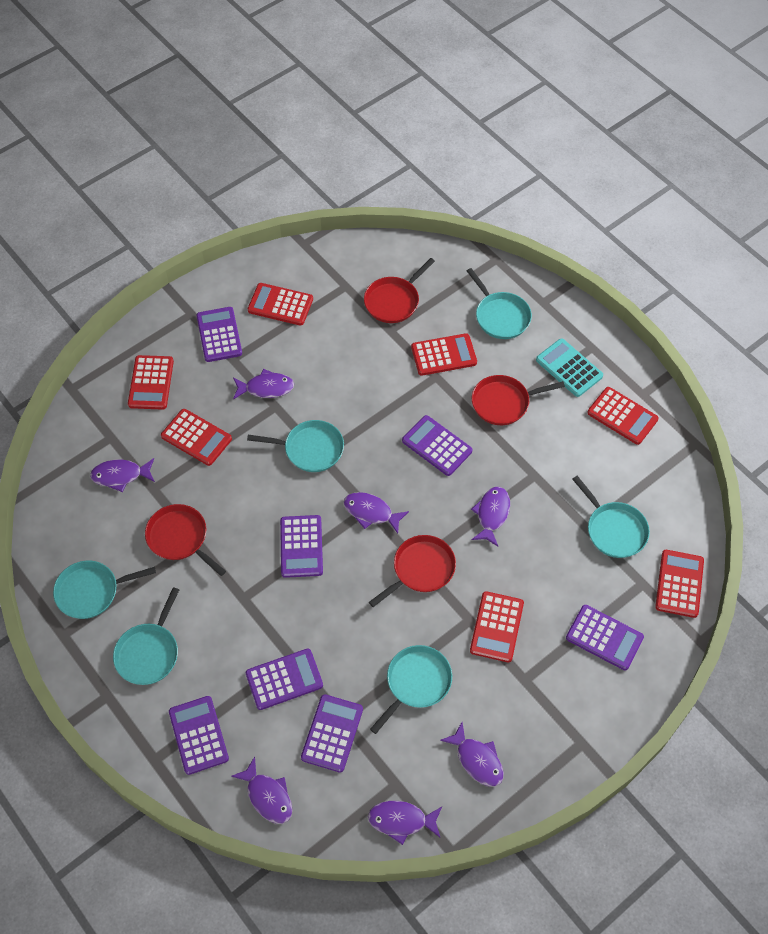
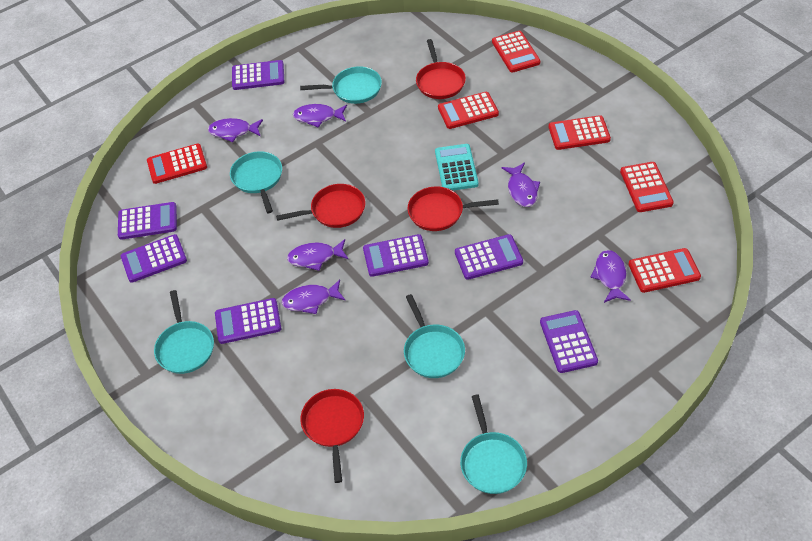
purple fish: [90,458,155,492] [231,757,293,824] [233,369,294,400] [344,492,409,534] [368,801,442,845] [440,722,504,786] [471,487,510,546] = 7 -> [208,118,263,142] [282,279,346,314] [287,239,349,271] [293,104,347,128] [501,162,540,207] [590,250,631,303] = 6
red calculator: [128,355,174,410] [161,409,232,466] [248,283,313,326] [411,333,477,376] [470,591,524,662] [587,387,659,445] [655,550,704,618] = 7 -> [147,144,207,184] [438,92,499,129] [492,31,540,73] [549,115,611,150] [620,162,674,212] [628,248,701,293] = 6
turquoise pan: [53,561,156,619] [113,587,179,685] [247,420,344,472] [370,645,452,734] [467,268,532,339] [572,476,650,558] = 6 -> [154,290,214,374] [230,151,282,213] [300,66,382,104] [404,294,465,378] [460,395,527,494] = 5

